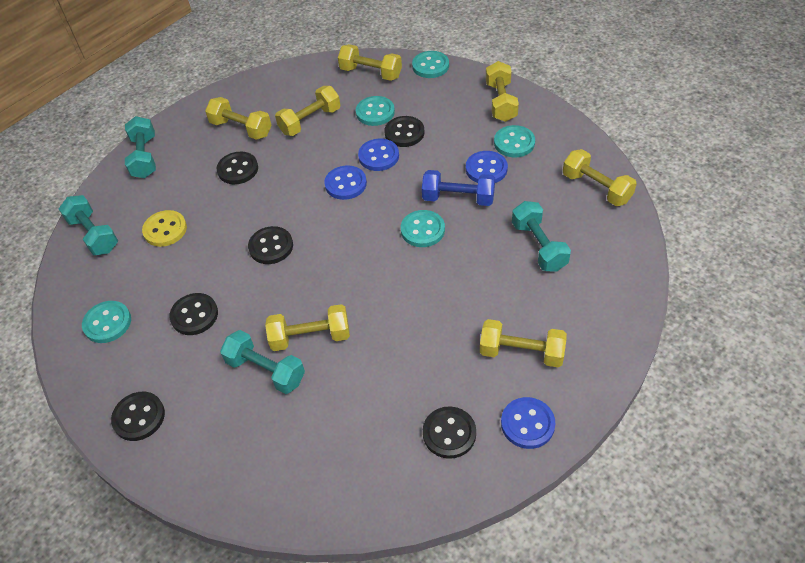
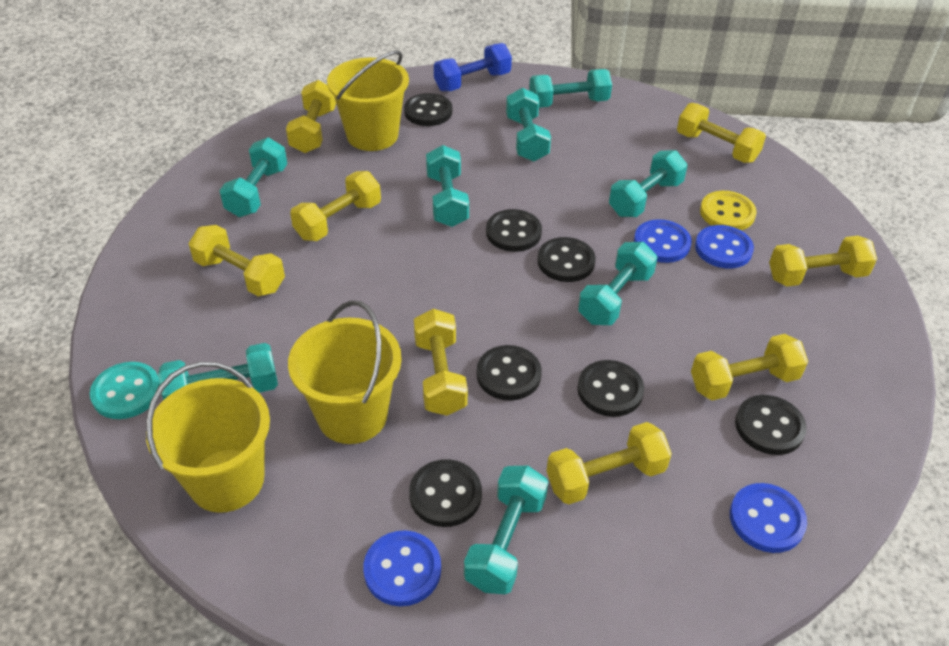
black button: [111,392,165,441] [169,293,218,335] [216,152,258,184] [248,226,293,264] [384,116,424,147] [423,406,476,459] = 6 -> [404,93,452,126] [409,459,482,527] [477,345,542,401] [486,209,542,252] [537,237,596,282] [577,360,644,417] [735,395,807,455] = 7
turquoise button: [82,301,131,343] [356,96,395,126] [401,210,445,247] [412,51,449,78] [494,125,535,157] = 5 -> [90,362,160,419] = 1
turquoise dumbbell: [59,195,118,255] [125,116,156,178] [220,330,305,394] [512,201,571,272] = 4 -> [158,343,278,400] [219,138,287,217] [426,145,469,227] [464,466,548,594] [506,88,551,162] [529,69,612,108] [578,242,658,325] [609,150,688,217] = 8
yellow bucket: none = 0 -> [146,362,270,513] [288,301,402,444] [327,50,409,151] = 3
yellow dumbbell: [205,97,272,140] [265,304,350,351] [275,86,341,136] [338,44,402,81] [480,319,567,368] [486,61,519,122] [563,149,637,206] = 7 -> [189,225,285,296] [286,80,336,153] [290,171,381,241] [414,309,468,416] [547,422,672,504] [677,103,766,163] [691,334,808,400] [769,236,877,287] = 8

